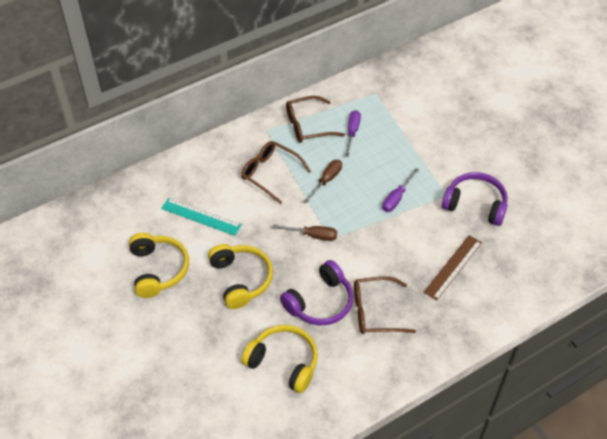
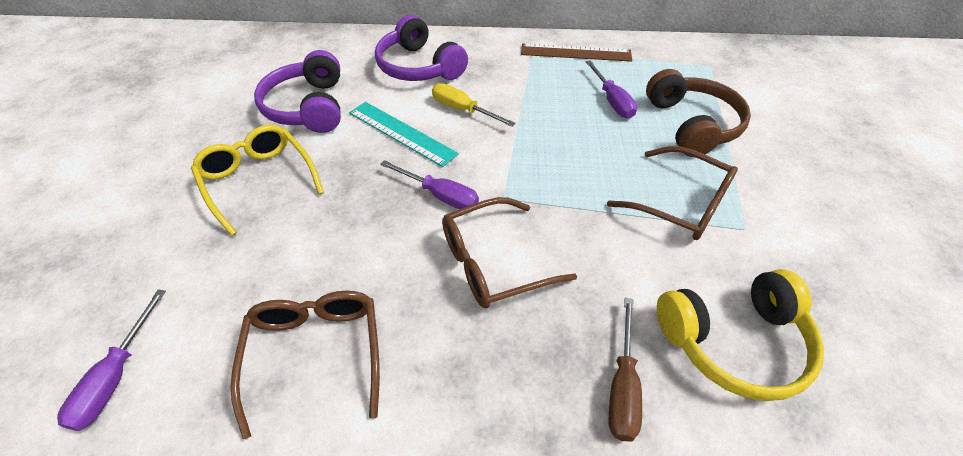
brown headphones: none = 0 -> [646,69,751,157] = 1
brown screwdriver: [272,225,337,241] [303,160,342,204] = 2 -> [609,298,642,442] = 1
purple screwdriver: [345,110,361,157] [382,168,419,212] = 2 -> [57,289,166,431] [380,160,479,209] [586,60,637,118] = 3
yellow glasses: none = 0 -> [191,125,324,236] = 1
yellow headphones: [129,233,189,298] [208,244,273,309] [241,325,318,393] = 3 -> [657,269,824,401] = 1
yellow screwdriver: none = 0 -> [432,83,515,127] = 1

